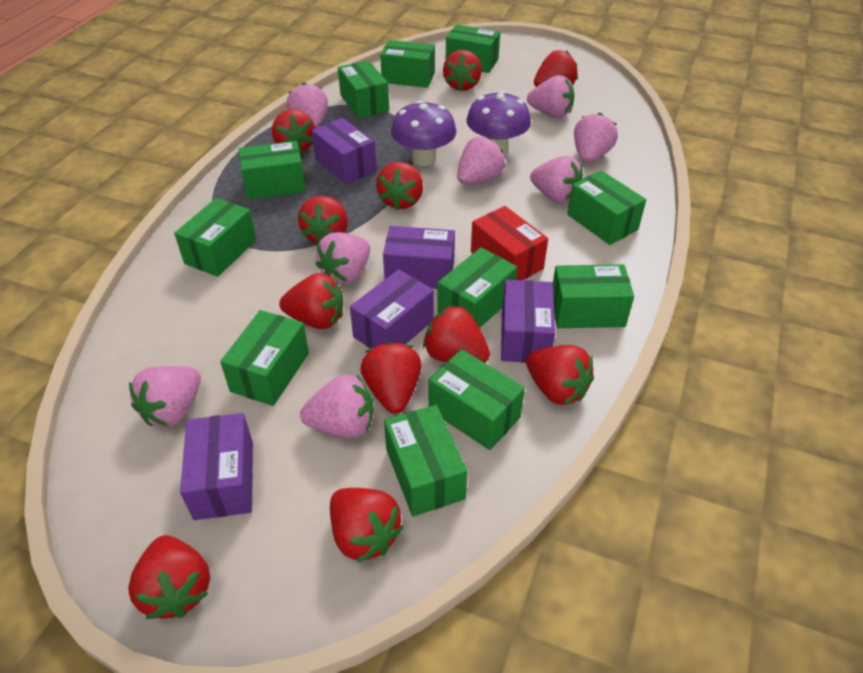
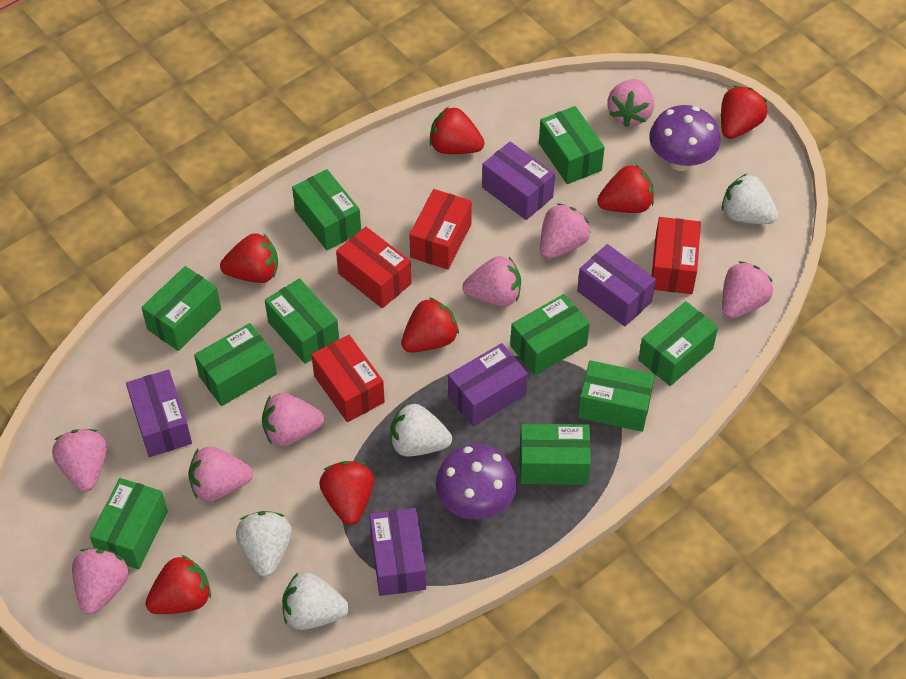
green box: [174,198,257,277] [220,310,309,406] [239,141,306,200] [338,60,389,119] [380,40,435,88] [384,405,468,516] [429,349,525,450] [437,247,517,328] [446,24,500,73] [553,264,634,328] [567,170,646,245] = 11 -> [90,478,168,569] [141,266,221,351] [194,323,277,406] [265,278,339,364] [292,169,361,250] [510,294,590,375] [520,424,591,485] [539,106,605,184] [578,360,655,432] [638,301,718,386] = 10
red box: [471,206,548,280] = 1 -> [311,335,385,422] [336,227,412,308] [409,189,472,270] [652,217,701,294] = 4
red strawberry: [128,535,210,619] [272,109,315,152] [279,273,343,329] [298,196,348,244] [330,488,403,563] [360,342,422,413] [376,162,423,210] [423,305,490,363] [443,50,482,91] [526,345,594,405] [534,50,578,87] = 11 -> [145,555,211,614] [220,233,278,283] [319,461,374,525] [401,297,459,352] [430,107,484,154] [597,165,654,213] [721,86,768,139] = 7
white strawberry: none = 0 -> [236,511,292,577] [282,573,349,630] [390,404,452,456] [722,174,778,224] = 4

